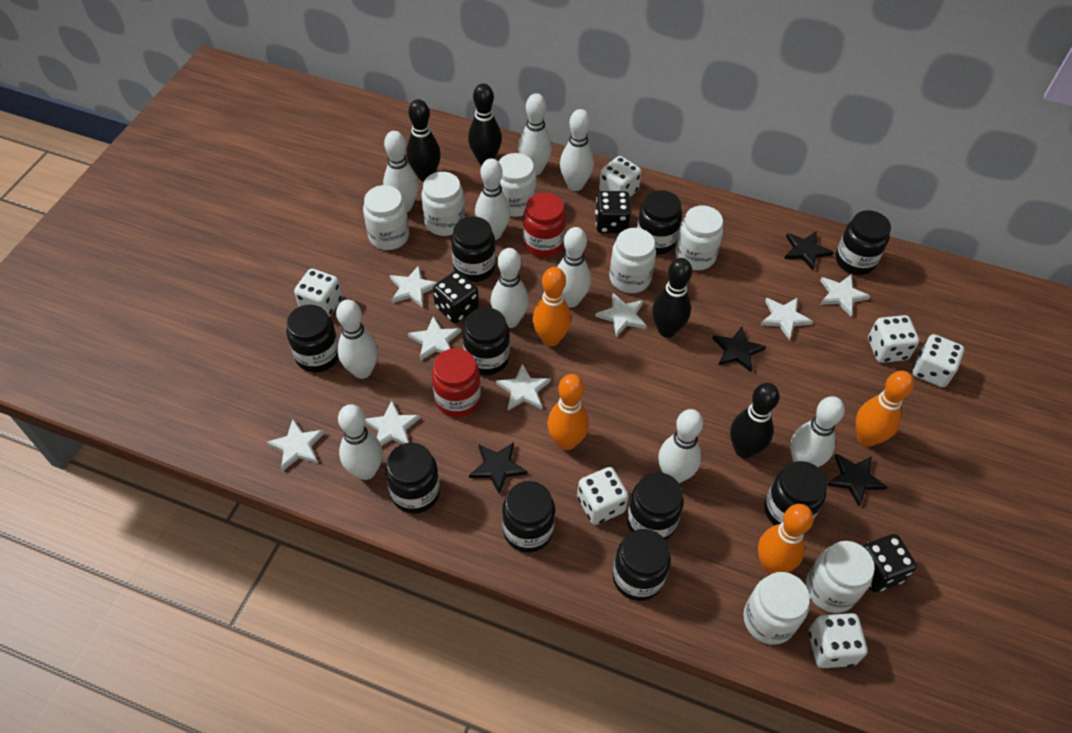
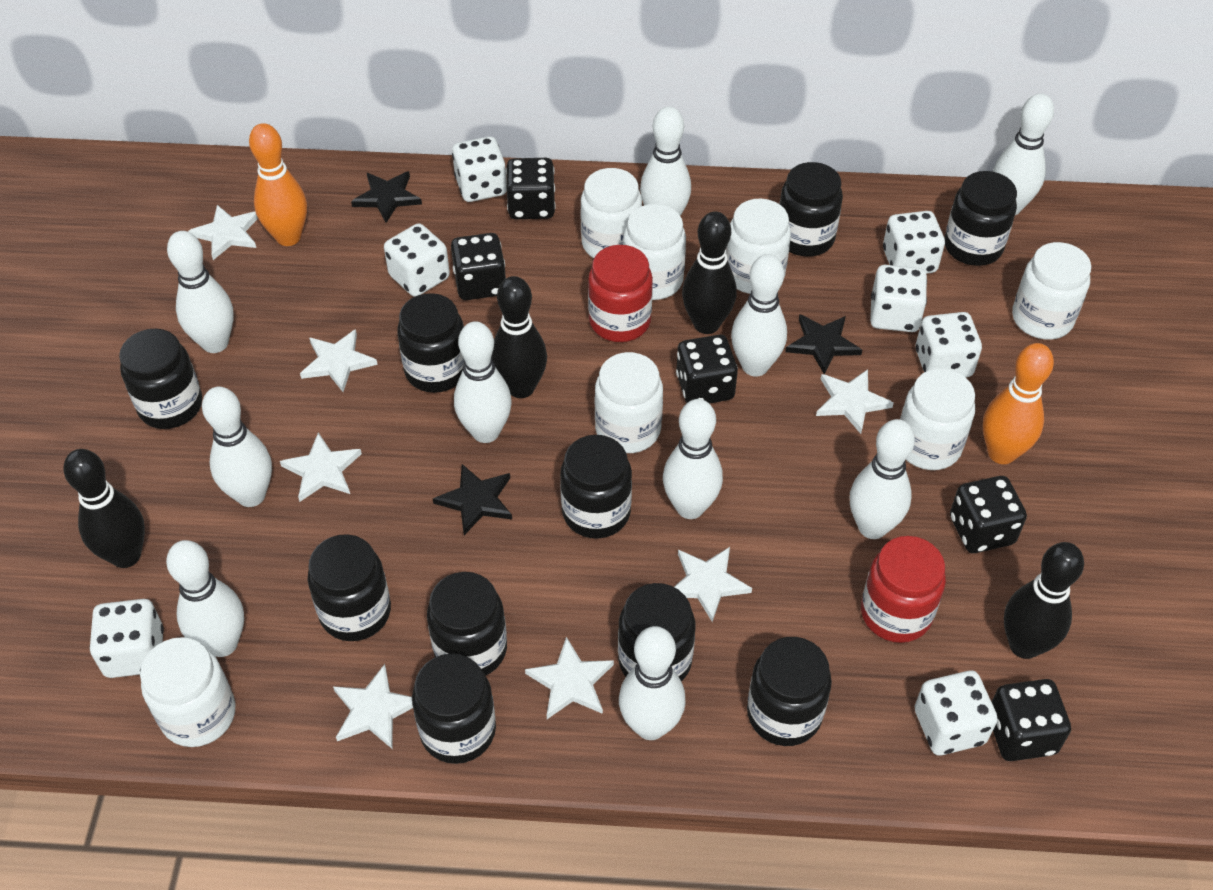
black dice: [433,271,479,323] [595,191,631,233] [863,534,917,592] = 3 -> [451,233,506,300] [506,158,556,219] [676,335,738,404] [950,476,1027,553] [992,679,1071,761] = 5
black star: [469,442,527,495] [712,326,766,372] [784,232,833,270] [827,454,887,506] = 4 -> [351,171,422,223] [433,464,512,535] [785,314,862,375] = 3
orange bowling pin: [533,267,571,347] [547,374,589,450] [758,504,814,574] [856,371,914,447] = 4 -> [249,123,307,246] [983,343,1054,464] = 2
white dice: [294,268,342,317] [577,467,629,525] [599,156,642,197] [809,613,867,668] [868,315,919,363] [912,334,964,387] = 6 -> [90,599,164,678] [384,223,450,297] [452,136,507,202] [870,265,927,332] [883,211,945,274] [915,671,998,756] [916,312,982,377] = 7
white star: [267,419,325,471] [365,400,421,446] [390,266,438,308] [408,316,461,361] [496,363,551,410] [595,293,647,337] [761,297,813,340] [820,274,871,316] = 8 -> [188,205,258,260] [280,433,362,502] [300,329,378,392] [333,664,413,749] [525,637,614,719] [674,547,752,622] [816,369,894,434] = 7

